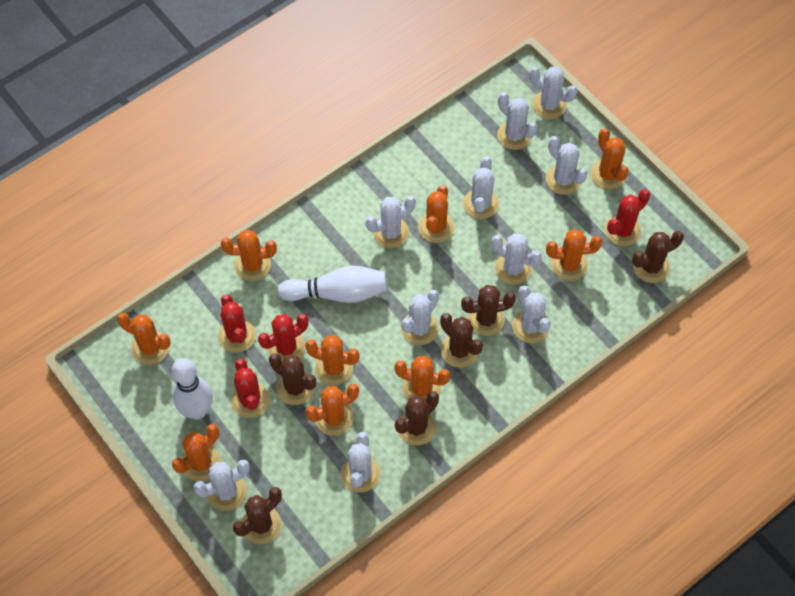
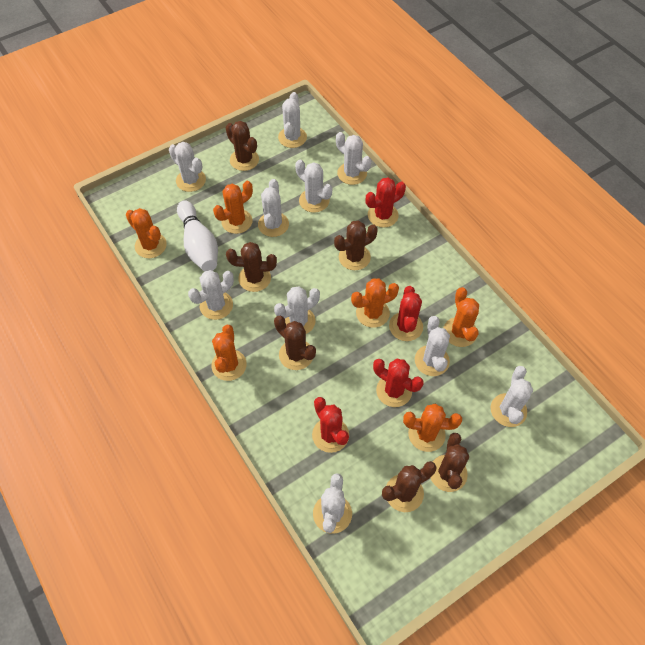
orange cactus: [117,313,171,365] [172,424,221,481] [221,229,277,281] [305,335,360,385] [305,384,359,436] [395,356,451,400] [418,185,454,243] [546,229,602,281] [590,128,629,189] = 9 -> [126,208,167,258] [211,325,247,381] [213,181,253,234] [351,278,399,328] [403,404,462,452] [443,287,479,347] = 6
white bowling pin: [172,358,213,420] [277,266,387,303] = 2 -> [177,200,218,271] = 1

